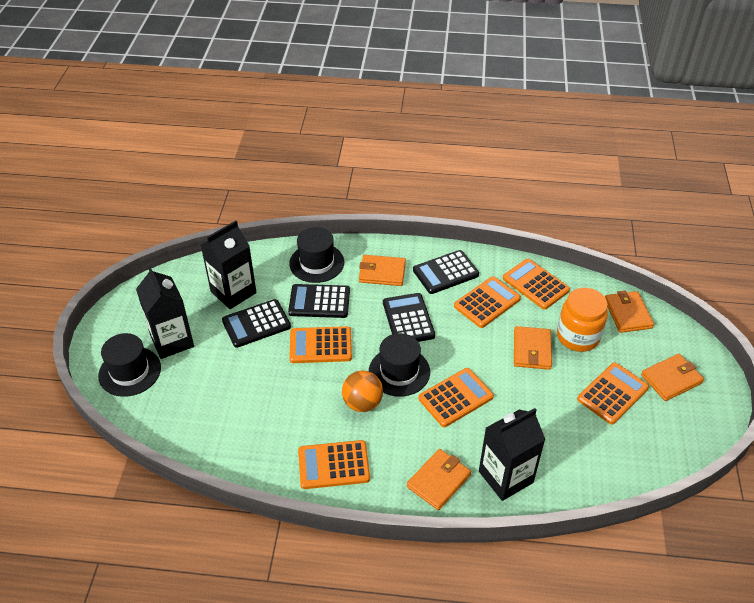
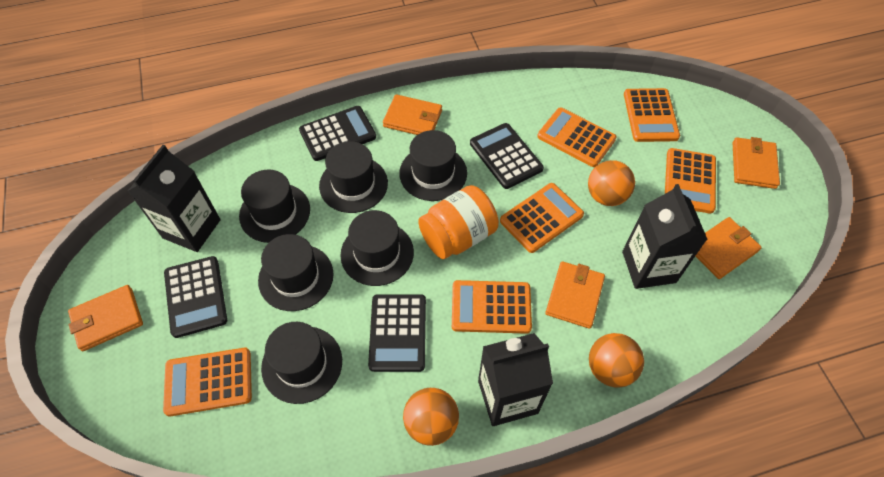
black hat: [98,333,161,397] [289,227,344,283] [369,333,430,397] = 3 -> [239,169,310,243] [258,234,333,311] [261,322,342,404] [319,141,388,213] [340,210,414,286] [399,130,467,201] = 6
orange ball: [342,371,383,412] = 1 -> [403,388,459,446] [588,160,635,206] [589,333,644,388] = 3

